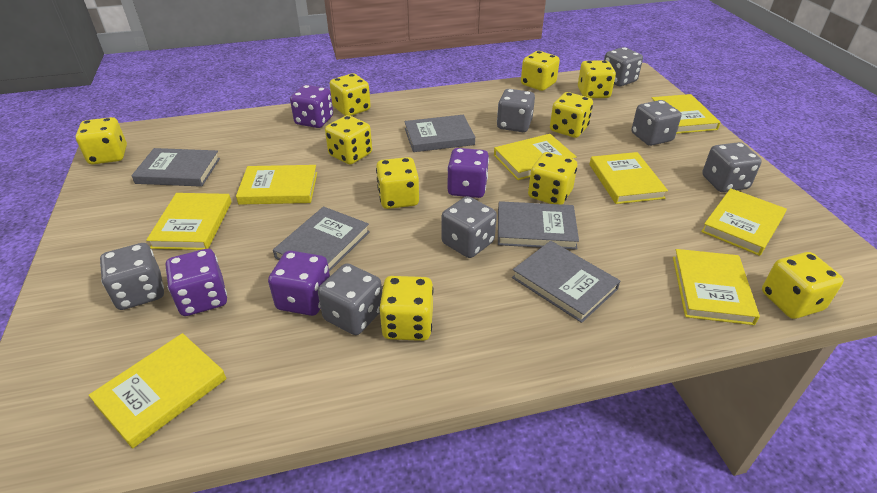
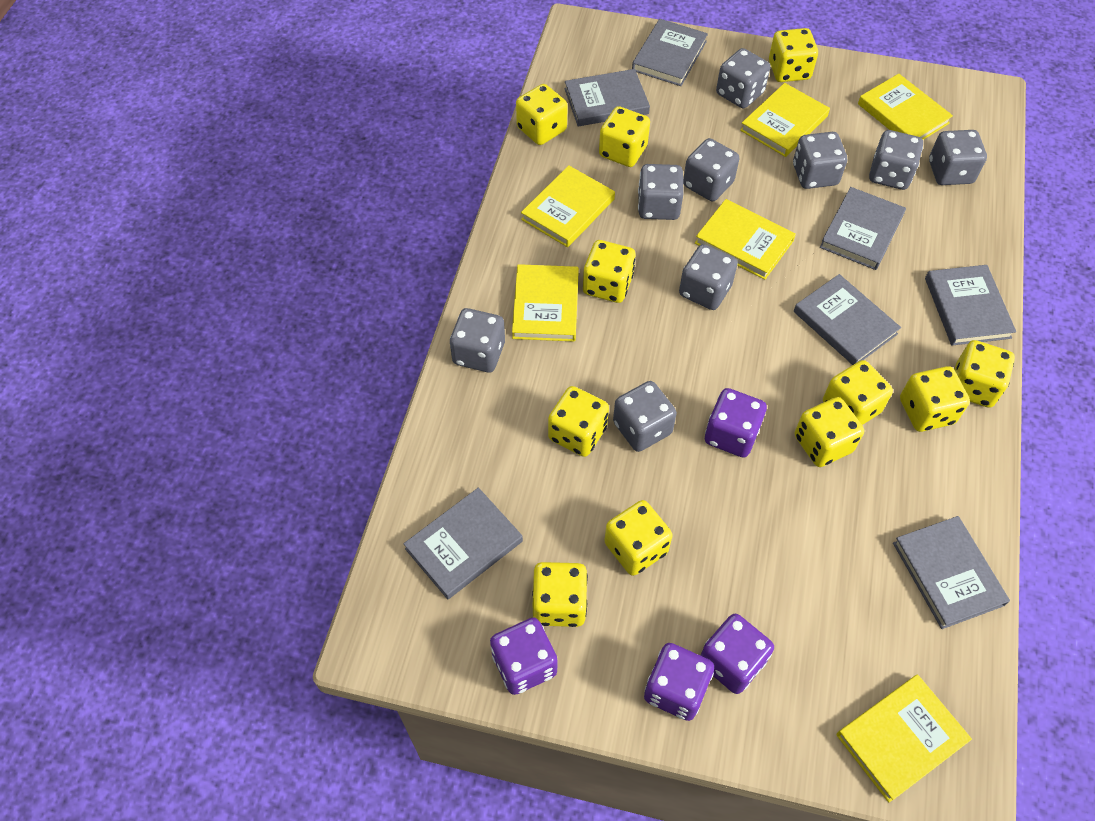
grey book: [131,148,220,187] [273,206,370,272] [404,115,475,152] [498,201,579,250] [512,241,620,323] = 5 -> [403,487,523,599] [564,69,650,126] [632,19,708,86] [794,274,901,365] [820,187,906,270] [893,516,1010,629] [925,265,1016,345] = 7
grey dice: [100,243,164,310] [318,263,382,335] [441,196,497,258] [497,89,535,132] [604,47,643,86] [631,100,681,146] [702,142,762,192] = 7 -> [450,308,505,372] [613,381,677,452] [638,164,684,220] [679,244,738,310] [683,138,739,201] [716,48,770,108] [793,132,847,189] [869,130,923,190] [929,130,987,185] = 9
yellow book: [89,333,227,449] [146,193,232,250] [236,165,317,205] [494,134,577,180] [589,152,668,204] [652,94,721,134] [673,249,760,325] [701,188,787,256] = 8 -> [512,264,579,341] [521,165,615,247] [695,199,796,280] [740,83,830,157] [837,675,972,802] [858,74,953,140] = 6
yellow dice: [75,117,127,164] [325,115,372,164] [330,73,371,116] [376,157,419,209] [379,276,434,341] [521,51,560,91] [528,152,577,205] [550,92,593,138] [578,60,616,98] [762,252,844,319] = 10 -> [516,84,568,145] [532,562,588,627] [548,386,609,457] [583,240,635,303] [599,106,650,167] [604,500,673,576] [769,28,818,82] [795,397,864,467] [823,360,893,425] [900,366,970,432] [954,340,1015,408] = 11

